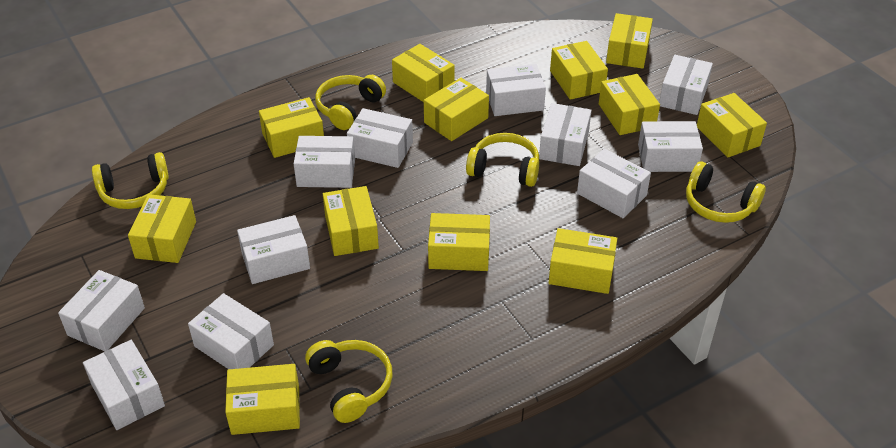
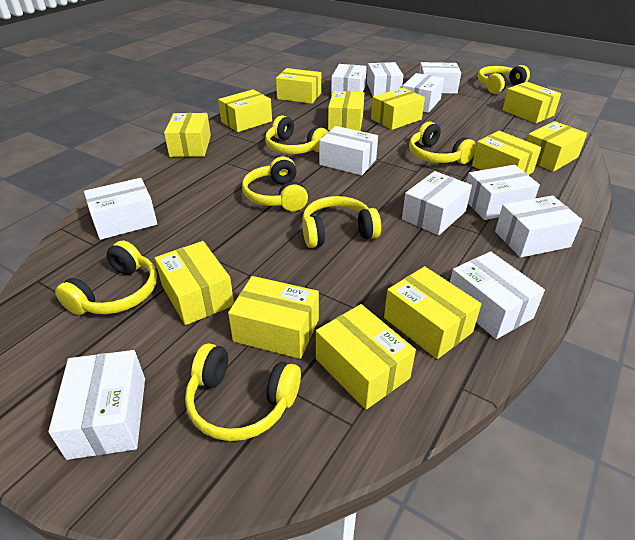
yellow headphones: [92,152,169,209] [305,340,393,423] [315,75,386,130] [466,133,539,187] [686,161,766,223] = 5 -> [55,240,157,315] [185,343,301,441] [242,157,308,211] [265,115,328,154] [302,196,381,248] [409,122,476,164] [478,65,530,94] = 7

